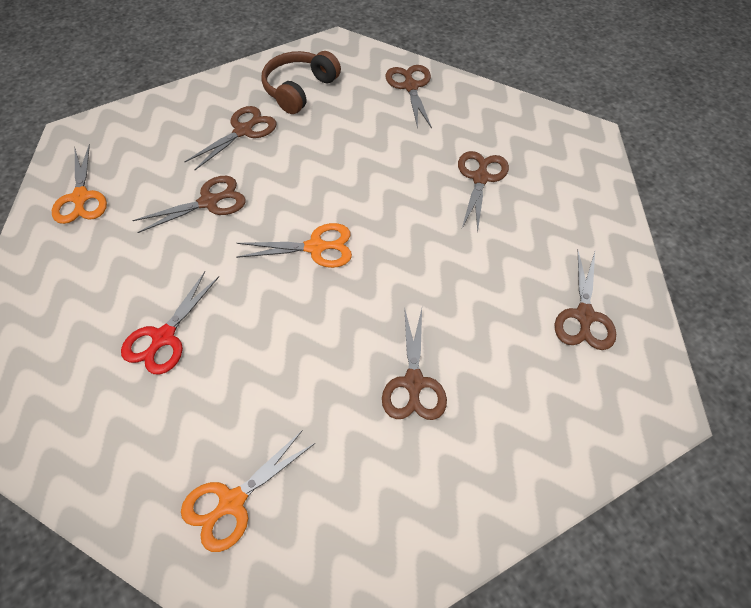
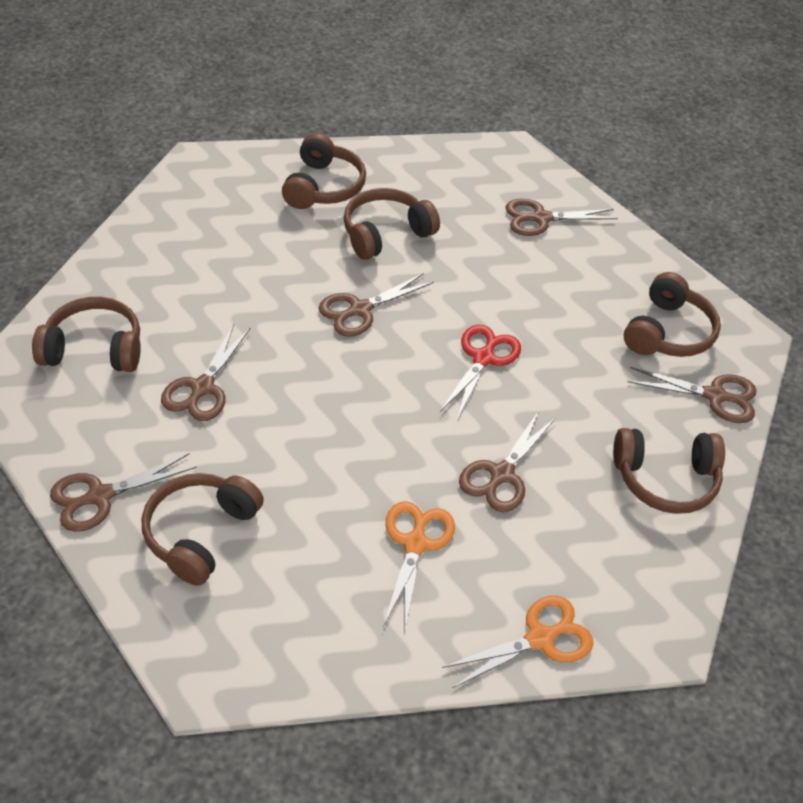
brown headphones: [261,51,341,114] = 1 -> [32,297,141,372] [142,473,264,586] [282,133,366,209] [344,188,440,260] [613,428,725,514] [624,272,721,357] = 6
orange scissors: [52,144,107,224] [181,430,315,552] [236,223,352,268] = 3 -> [383,501,455,629] [442,596,594,688] = 2

